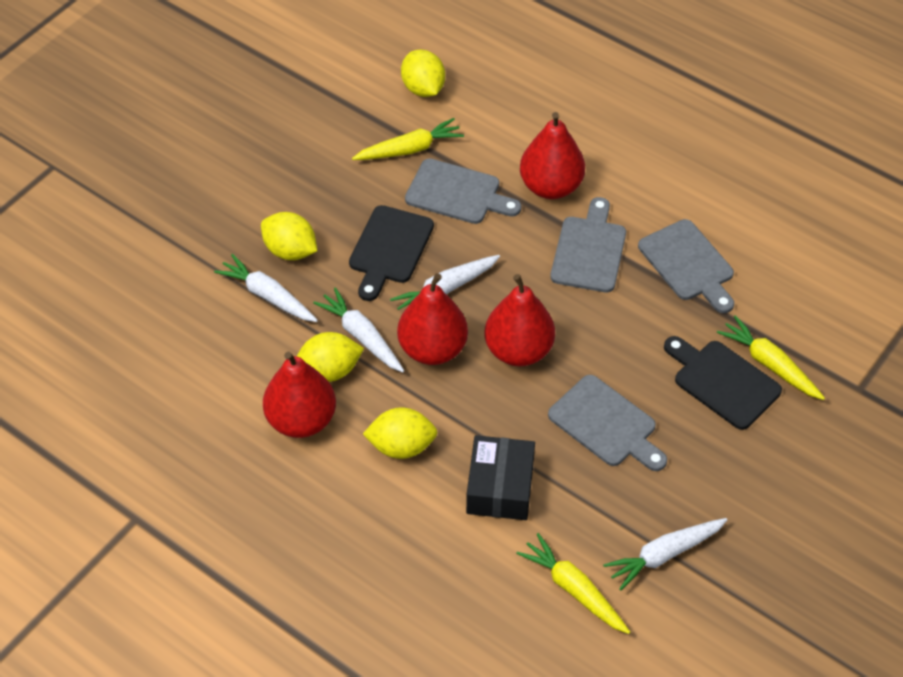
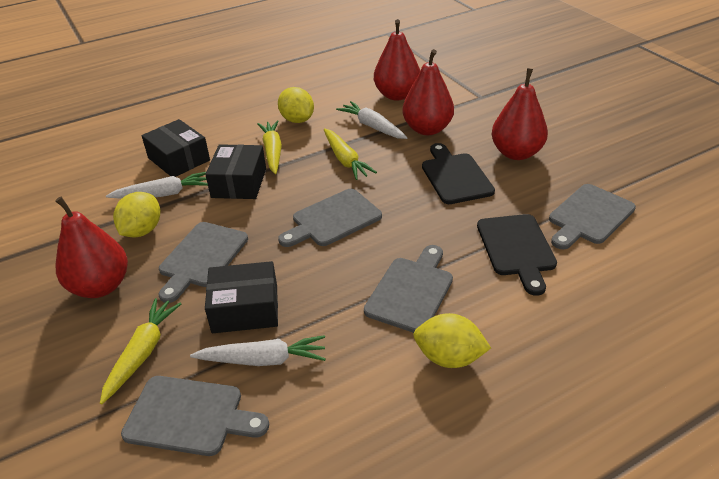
black box: [466,435,535,520] = 1 -> [142,119,210,177] [205,144,266,199] [205,261,278,333] = 3
grey cutting board: [405,158,521,224] [548,375,667,471] [550,197,626,293] [638,219,734,313] = 4 -> [121,376,269,456] [159,222,248,303] [278,189,382,247] [364,245,453,333] [549,184,636,250] = 5
white carrot: [214,254,318,322] [313,287,404,372] [390,255,500,310] [603,518,728,591] = 4 -> [106,172,208,198] [190,335,326,366] [336,101,407,139] = 3
yellow lemon: [261,212,317,260] [296,332,364,382] [363,407,438,459] [401,50,445,97] = 4 -> [113,192,160,237] [278,87,314,123] [413,313,491,368] = 3

